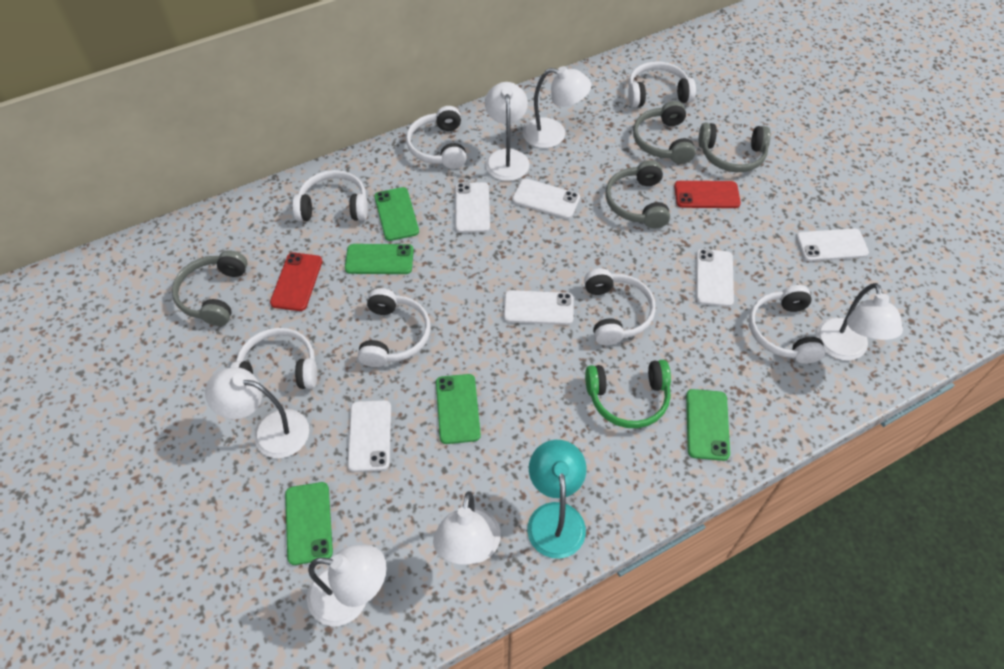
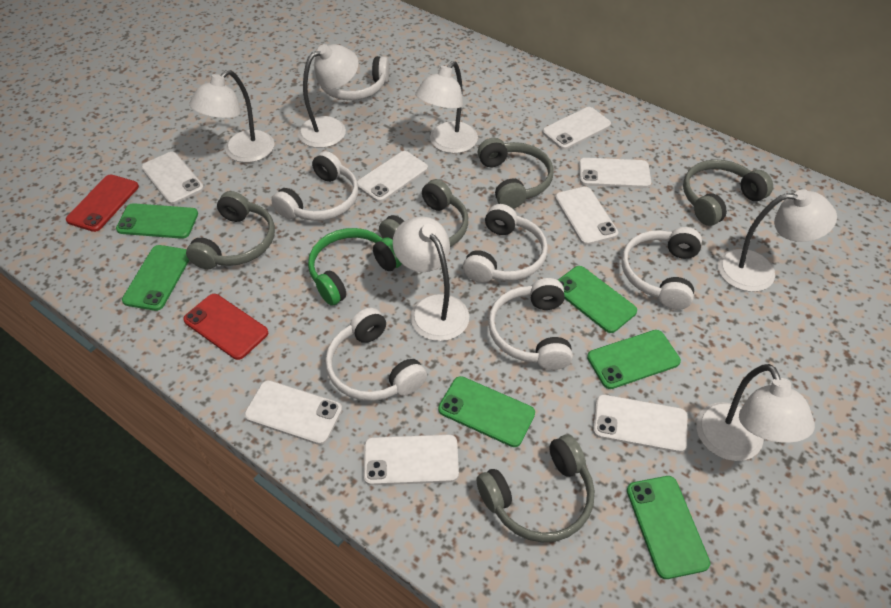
green phone: [285,482,333,565] [345,244,414,274] [374,187,419,241] [436,374,481,444] [686,389,730,461] = 5 -> [116,203,198,239] [122,245,189,311] [438,376,535,447] [558,266,637,333] [587,330,681,389] [627,476,710,579] = 6
grey headphones: [172,250,248,326] [605,160,670,228] [633,101,696,164] [698,123,771,172] = 4 -> [186,191,275,269] [379,179,468,247] [476,435,595,543] [478,138,554,209] [683,159,773,226] = 5
turquoise lamp: [527,440,587,559] = 1 -> none = 0
white headphones: [230,328,317,389] [292,170,368,221] [358,288,431,367] [406,106,467,169] [584,268,656,345] [628,61,696,107] [749,285,825,364] = 7 -> [271,151,358,221] [320,56,389,100] [325,308,427,401] [463,204,548,283] [488,278,573,370] [621,227,702,310] = 6
white phone: [347,400,391,472] [455,182,490,233] [504,290,574,325] [512,179,580,219] [696,249,734,307] [796,228,869,261] = 6 -> [141,152,204,205] [244,380,342,445] [357,151,428,202] [363,434,459,485] [542,107,611,150] [555,186,618,245] [579,158,651,188] [593,394,687,453] = 8

